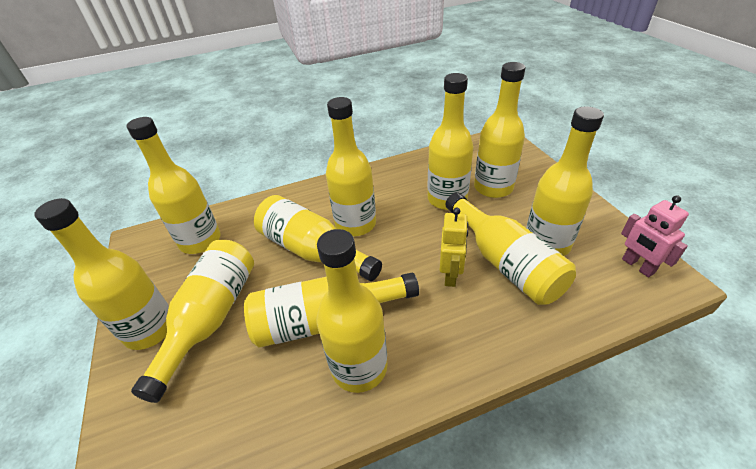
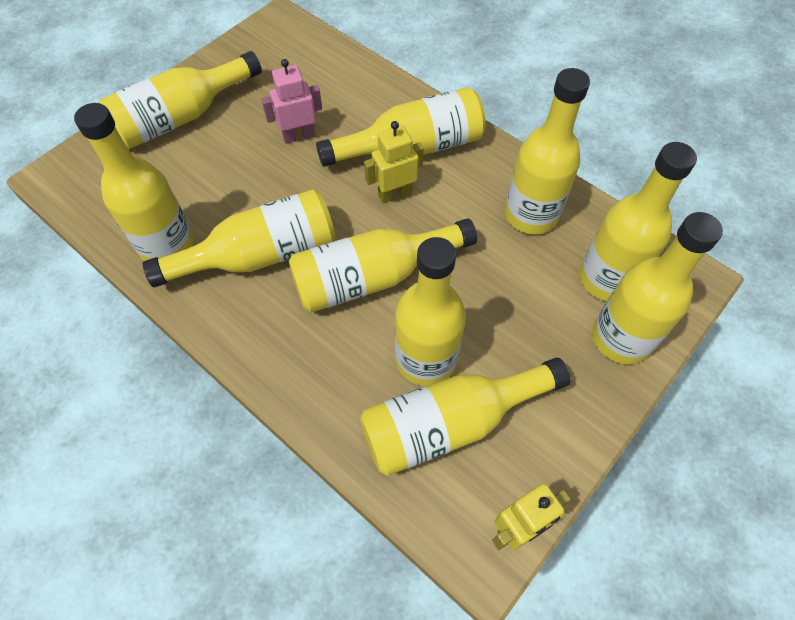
yellow bottle: [34,198,169,350] [126,117,221,254] [131,240,254,403] [244,273,419,348] [254,195,382,281] [317,229,388,393] [326,97,376,236] [427,73,474,210] [446,192,576,305] [474,62,526,198] [526,106,604,256] = 11 -> [74,103,194,261] [99,51,262,149] [143,189,335,287] [289,219,477,313] [316,87,486,167] [360,358,571,476] [395,237,466,386] [505,68,590,235] [580,142,697,301] [592,212,723,364] = 10
yellow robot: [440,208,468,287] = 1 -> [364,121,424,203] [492,483,571,550] = 2

